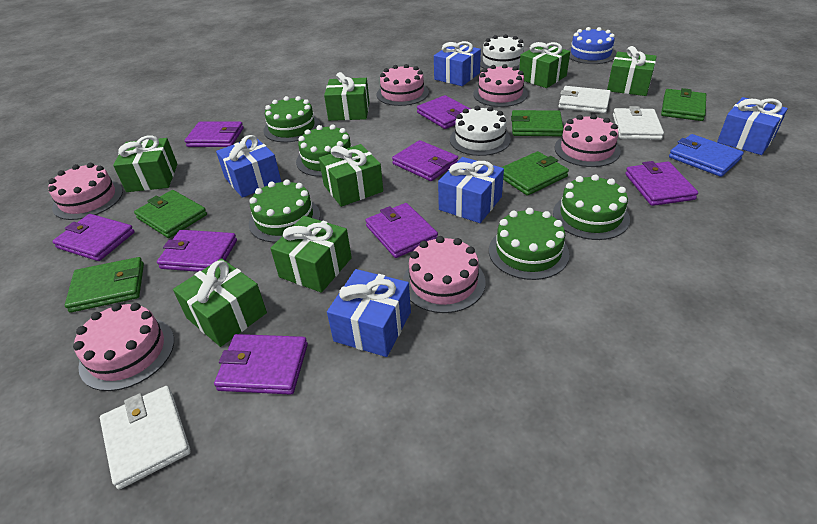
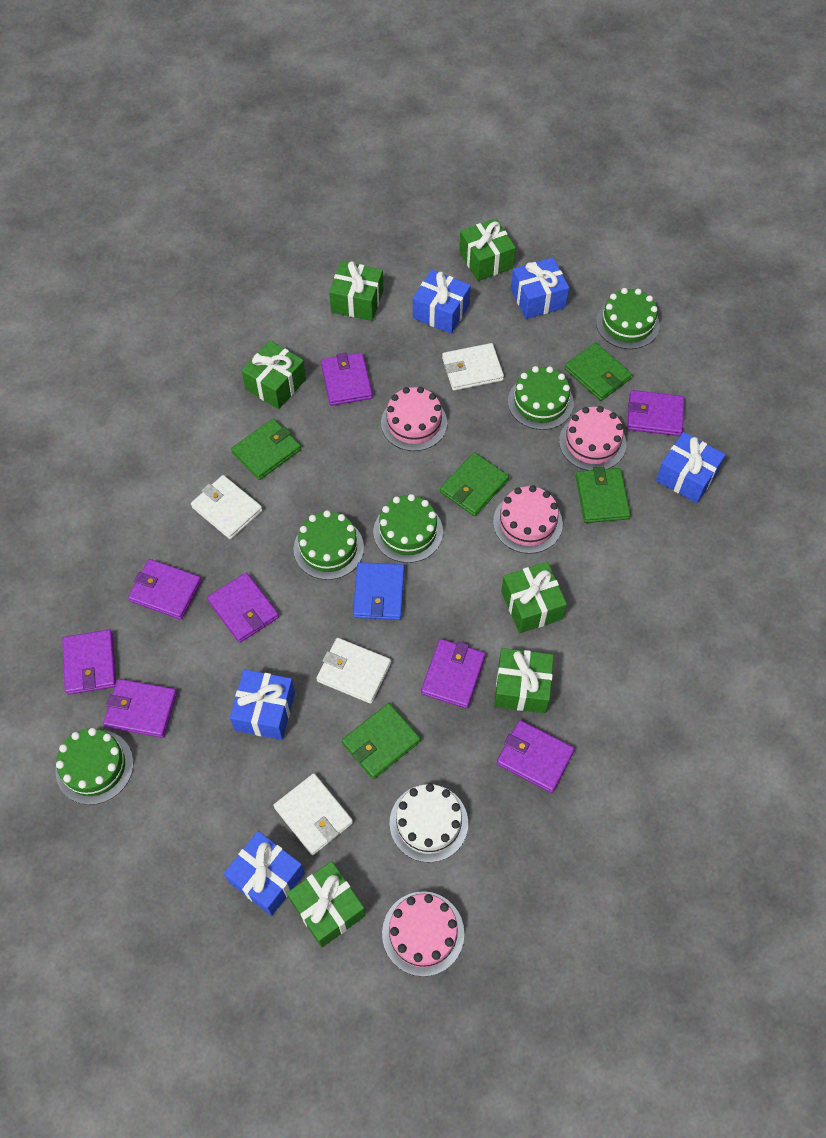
blue cake: [567,27,616,64] = 1 -> none = 0
green gift: [113,135,177,192] [173,258,267,347] [270,216,352,293] [319,144,383,207] [324,72,370,121] [519,42,570,88] [607,46,657,96] = 7 -> [242,341,306,409] [287,861,366,948] [329,261,384,321] [459,218,516,281] [494,648,554,713] [501,562,567,633] = 6
pink cake: [48,163,123,220] [73,303,174,391] [377,64,429,106] [403,236,486,313] [473,64,528,107] [555,114,621,167] = 6 -> [381,387,447,451] [382,891,464,977] [493,485,563,554] [559,406,626,470] = 4
white cake: [450,106,511,156] [480,34,524,70] = 2 -> [389,784,468,863] = 1
white wallet: [100,386,191,489] [558,86,611,113] [613,106,664,140] = 3 -> [191,475,262,539] [273,773,353,855] [316,638,391,704] [442,343,504,391] = 4

